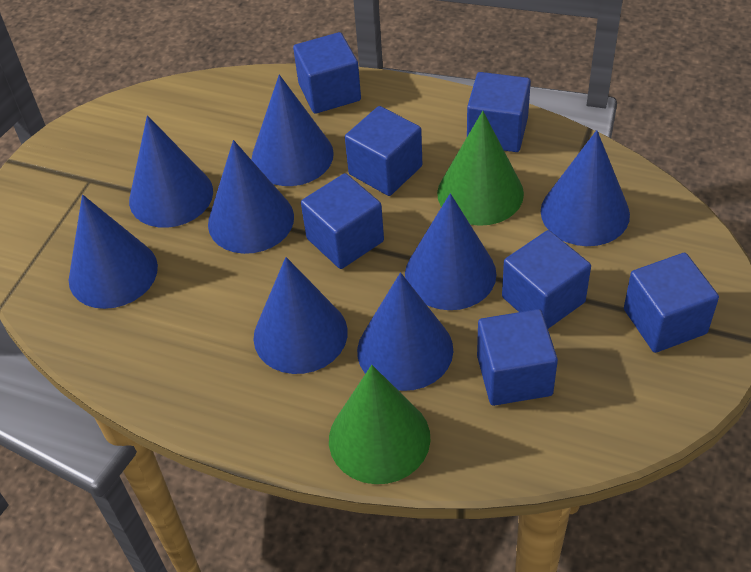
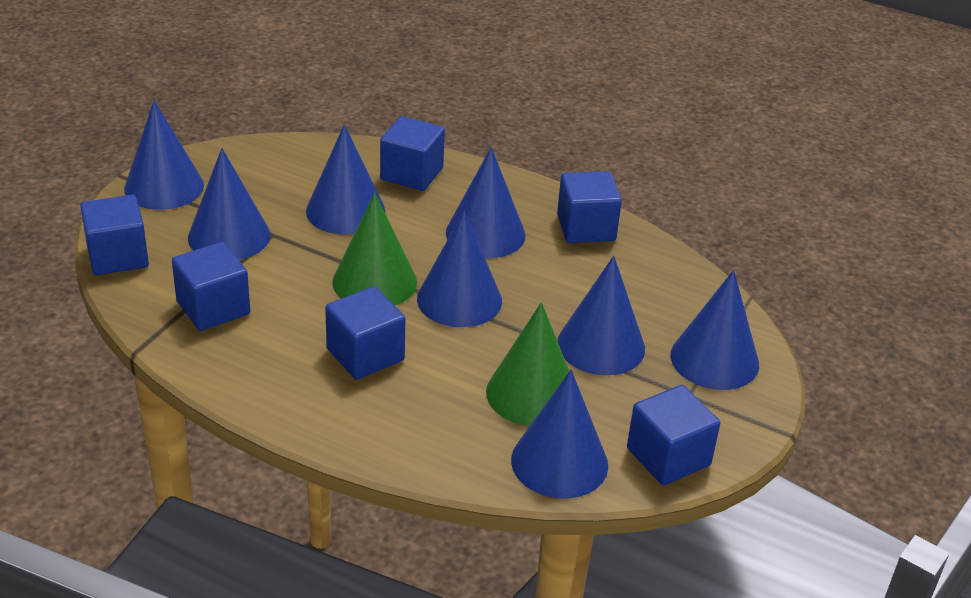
blue cube: [293,32,361,114] [301,173,384,269] [345,106,422,196] [467,72,531,152] [477,309,558,406] [502,230,591,329] [624,253,719,353] = 7 -> [80,195,149,275] [172,242,250,331] [325,286,405,380] [380,116,445,191] [557,171,622,243] [627,385,720,486] = 6

